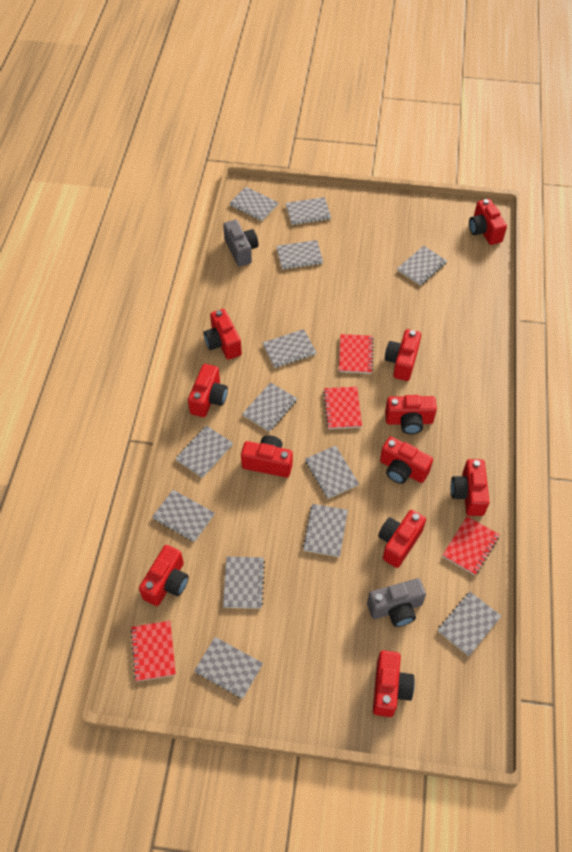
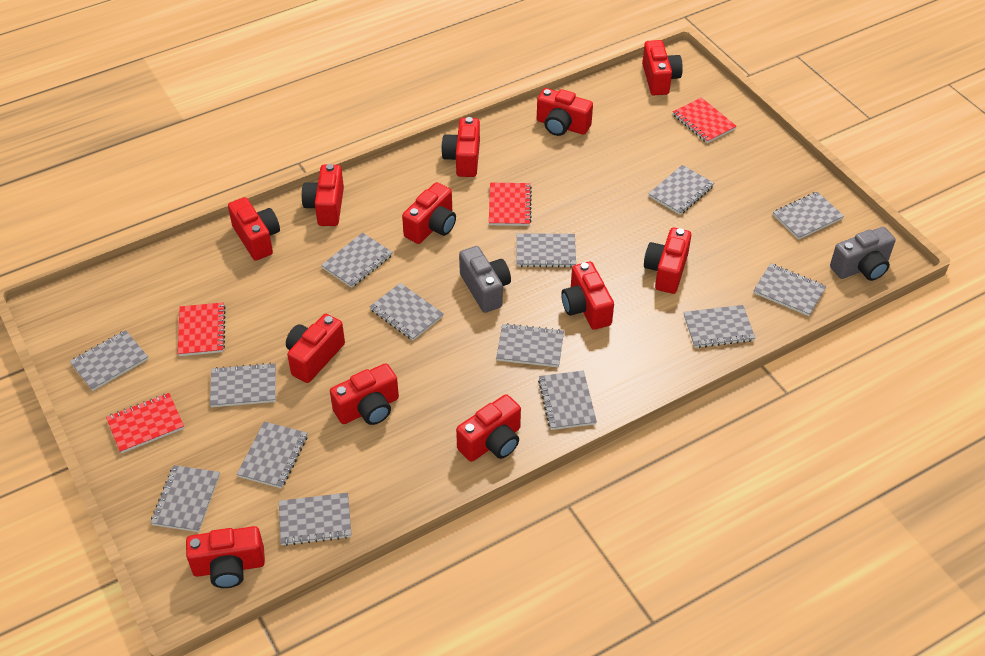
grey notebook: [152,490,214,542] [175,425,233,478] [194,637,263,699] [223,556,265,609] [229,187,279,221] [242,382,297,432] [263,329,317,368] [276,240,323,270] [286,197,331,225] [303,504,348,557] [305,445,359,499] [397,246,447,286] [438,592,501,656] = 13 -> [70,330,148,391] [151,465,220,532] [210,363,276,407] [237,421,307,488] [279,493,351,546] [321,233,393,288] [369,283,444,340] [496,323,564,367] [516,233,576,267] [538,371,597,430] [648,165,714,215] [684,305,755,348] [753,263,826,316] [773,192,844,240] = 14
red camera: [139,545,189,606] [188,364,228,417] [203,309,242,360] [241,435,293,478] [373,650,415,717] [378,510,426,568] [380,437,433,484] [385,329,421,381] [385,395,437,434] [451,459,489,516] [469,199,507,245] = 11 -> [186,526,265,588] [228,197,280,261] [286,314,345,383] [302,164,344,226] [330,363,399,425] [402,182,456,244] [441,117,480,177] [456,394,521,462] [537,88,593,136] [561,261,614,330] [642,40,683,95] [644,228,691,294] = 12

